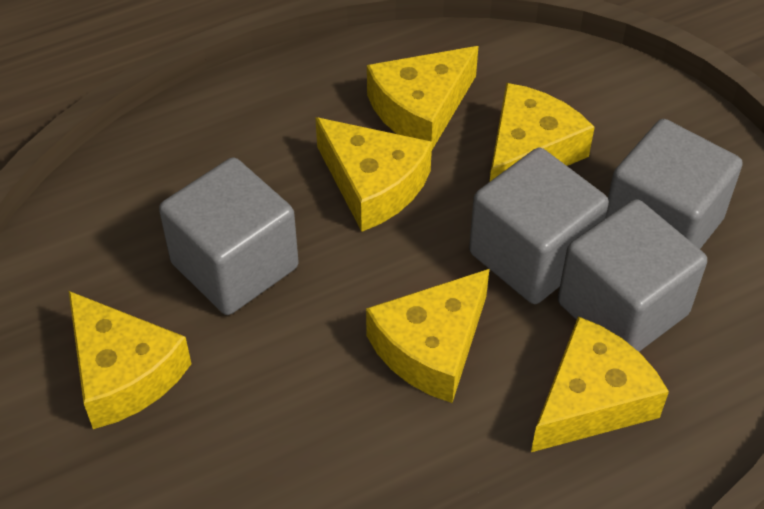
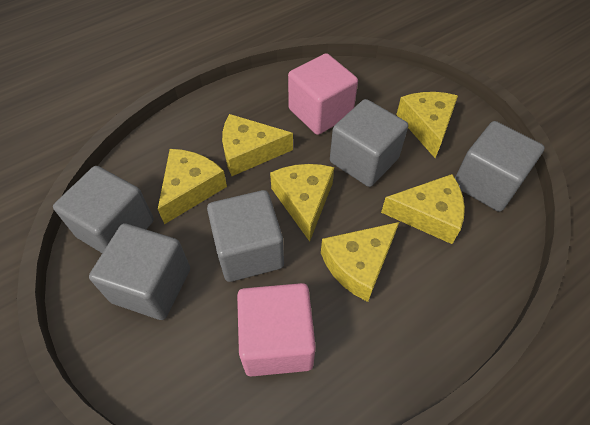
grey cube: [159,157,299,315] [469,148,609,304] [558,199,707,352] [606,119,743,249] = 4 -> [53,166,154,253] [89,223,190,320] [207,190,284,282] [330,99,408,187] [455,121,545,212] = 5
pink cube: none = 0 -> [237,283,316,377] [288,53,358,135] = 2

